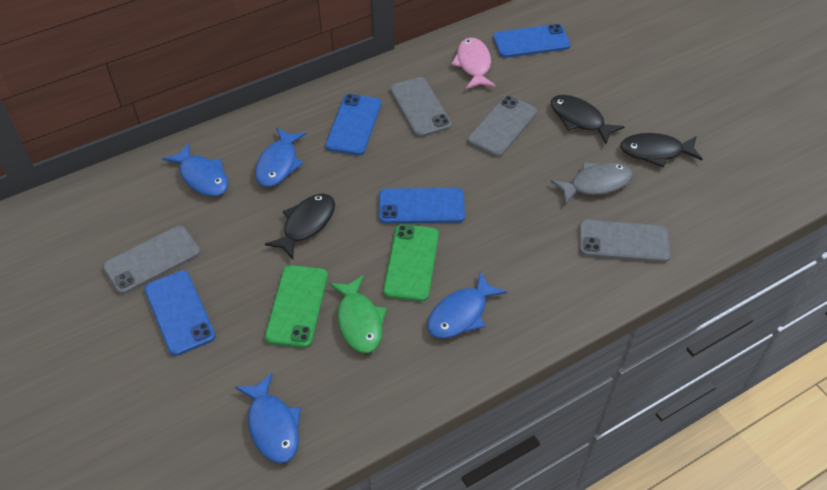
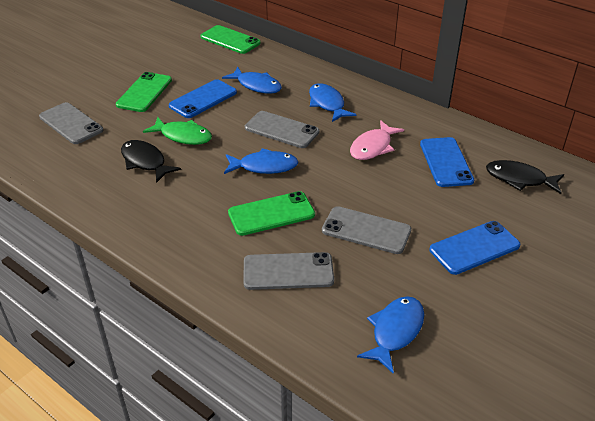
black fish: [265,194,335,260] [551,95,624,144] [620,133,703,167] = 3 -> [121,140,181,183] [486,160,564,194] = 2
blue phone: [144,270,215,356] [325,94,381,155] [379,188,465,223] [493,24,571,58] = 4 -> [169,79,237,118] [420,137,474,187] [429,221,521,275] = 3
green phone: [265,265,328,348] [383,224,439,301] = 2 -> [116,72,172,112] [200,25,261,54] [228,191,315,236] = 3
grey fish: [550,163,633,205] = 1 -> none = 0

